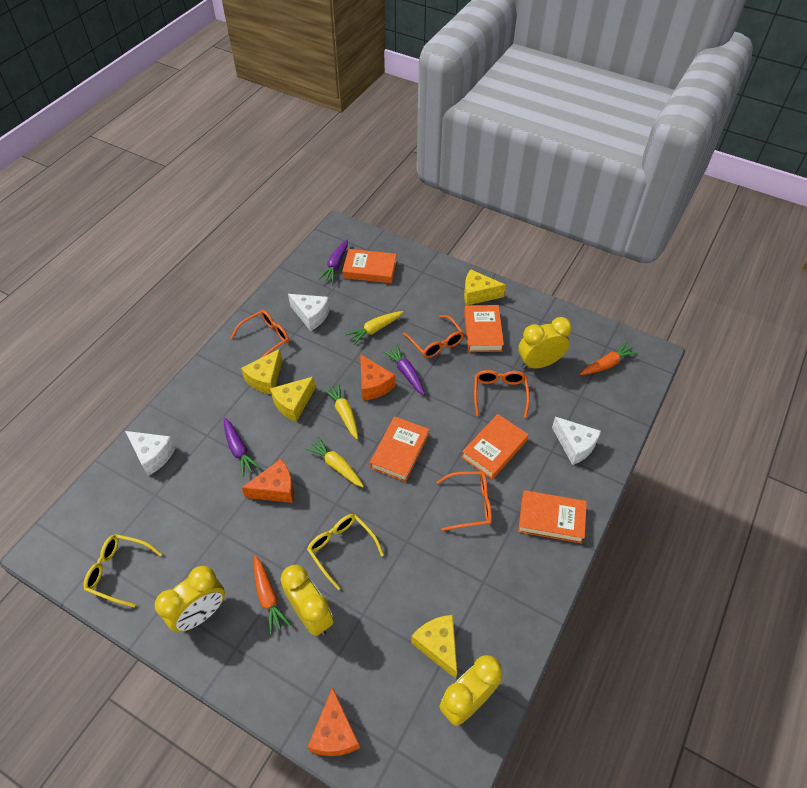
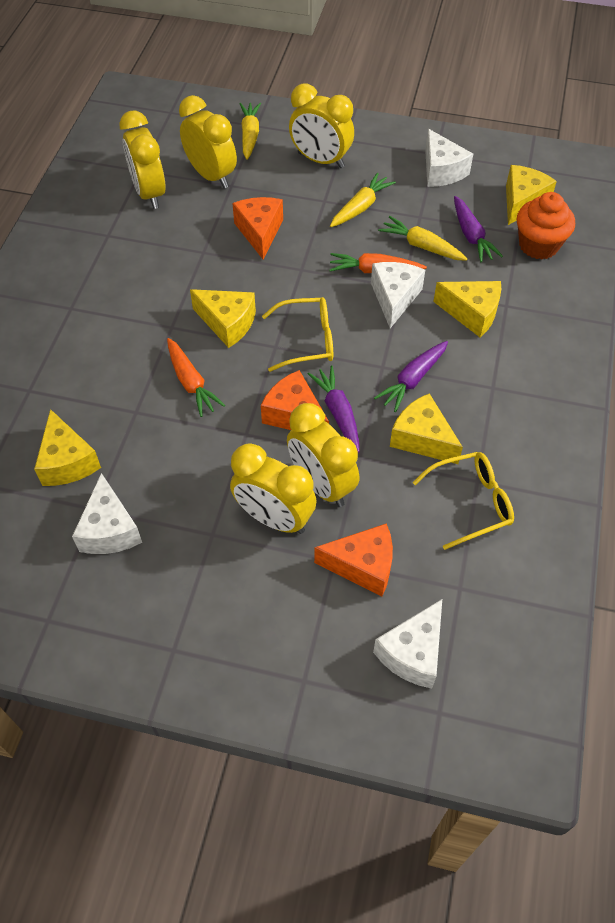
orange book: [342,249,396,283] [370,416,429,482] [461,414,529,479] [464,305,504,352] [518,490,587,544] = 5 -> none = 0
orange cupcake: none = 0 -> [517,192,575,259] = 1
orange glasses: [231,310,289,358] [403,315,464,358] [436,471,492,531] [474,370,530,418] = 4 -> none = 0
white cheese: [125,431,176,476] [288,294,330,331] [552,417,601,465] = 3 -> [72,473,142,554] [371,262,425,328] [373,599,442,689] [425,129,473,187] = 4
yellow cheese: [241,349,282,394] [270,376,316,422] [411,615,457,679] [464,269,506,305] = 4 -> [34,409,101,486] [190,289,256,348] [390,393,463,464] [433,281,501,337] [506,165,557,225] = 5
yellow clock: [155,566,225,632] [280,565,333,636] [439,655,502,726] [518,317,572,369] = 4 -> [119,111,166,209] [179,95,237,189] [230,443,317,534] [287,403,359,507] [289,84,354,168] = 5

